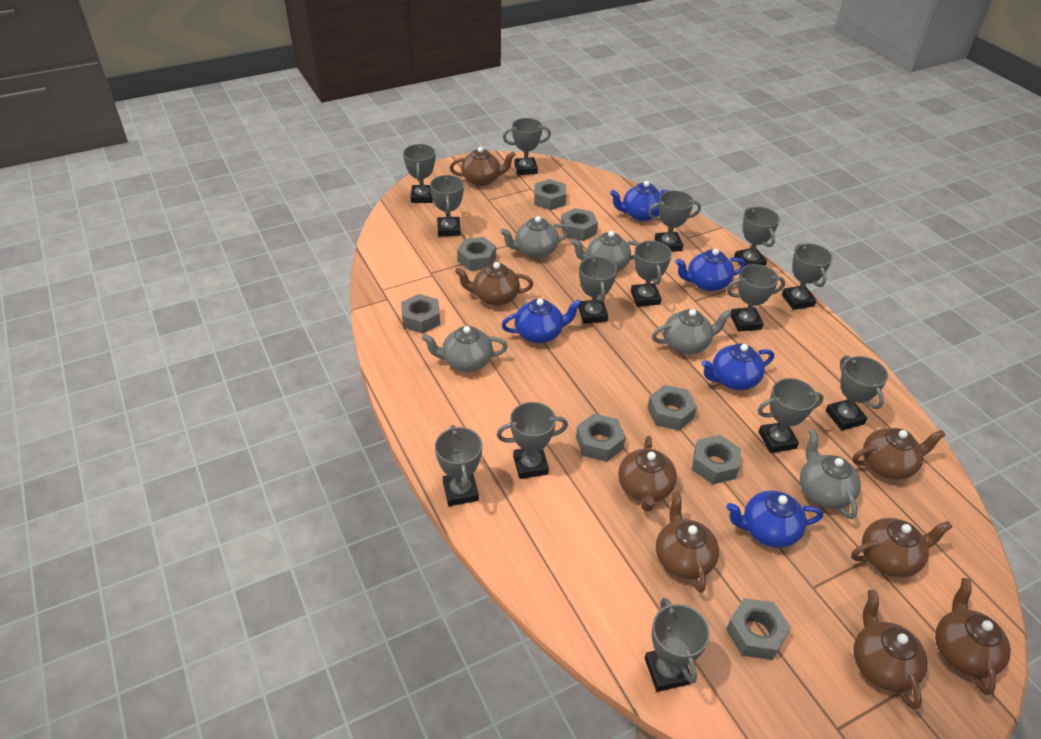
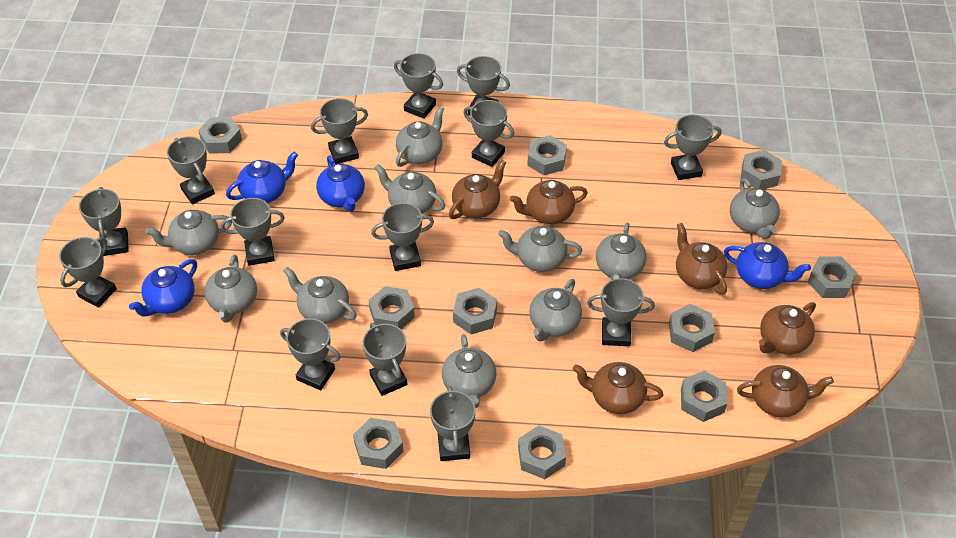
blue teapot: [502,299,582,343] [610,181,669,221] [675,249,746,291] [701,343,774,390] [726,490,823,548] = 5 -> [129,259,197,317] [226,152,298,203] [316,155,365,212] [724,242,811,289] = 4
brown teapot: [450,147,515,186] [455,262,533,306] [618,436,677,512] [656,491,719,593] [851,518,952,578] [853,428,946,480] [853,590,928,709] [935,578,1011,695] = 8 -> [449,160,506,219] [510,180,588,224] [573,362,664,414] [676,223,728,295] [737,365,834,418] [759,302,816,355] = 6
grey nut: [401,294,440,334] [457,237,496,271] [534,179,566,210] [561,208,598,241] [576,413,626,462] [647,385,697,431] [692,435,741,484] [726,598,791,660] = 8 -> [198,117,242,154] [353,418,404,469] [369,286,415,329] [453,288,497,334] [518,425,566,479] [527,135,567,175] [669,304,715,352] [681,371,727,422] [740,150,782,189] [808,257,857,298] = 10
grey teapot: [422,326,508,372] [500,216,570,258] [571,231,639,271] [652,309,732,354] [800,430,861,519] = 5 -> [145,210,232,255] [204,255,257,323] [283,267,357,324] [374,164,445,214] [396,106,444,167] [442,334,496,408] [498,226,582,272] [529,279,582,342] [596,223,647,280] [730,178,780,239] = 10

